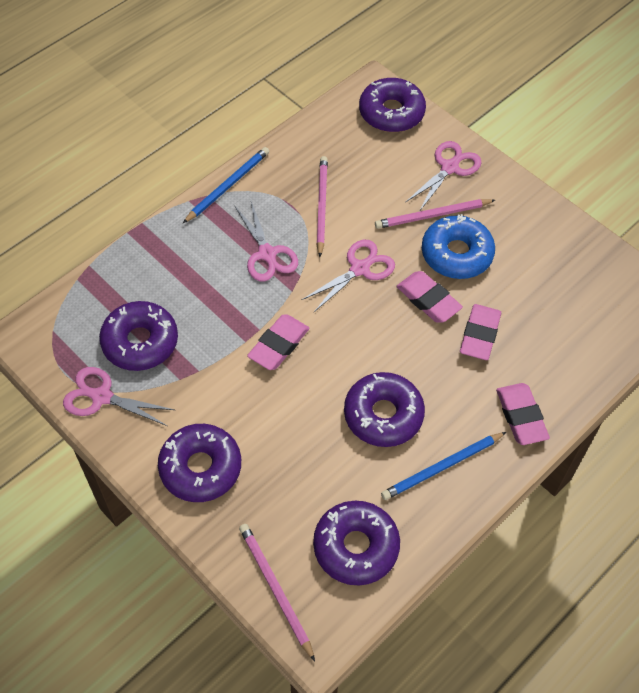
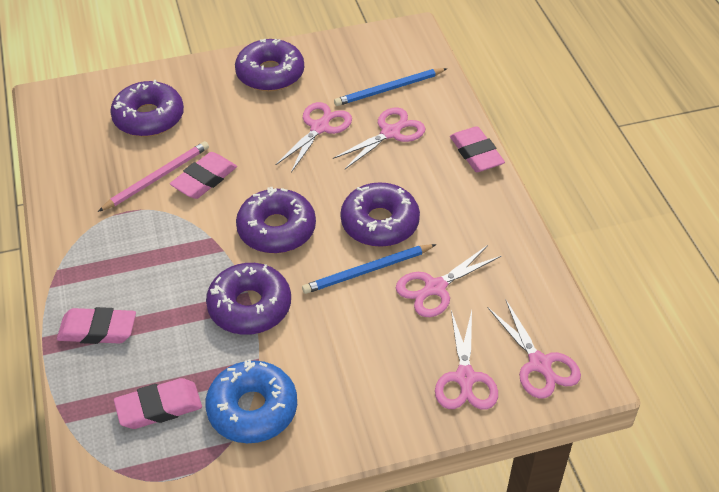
pink pencil: [239,524,315,661] [316,156,328,257] [375,199,495,229] = 3 -> [98,141,209,212] = 1
pink scissors: [63,367,175,426] [234,202,298,282] [302,240,395,312] [406,141,482,212] = 4 -> [275,102,352,172] [333,108,425,169] [396,245,501,317] [435,310,498,410] [488,299,581,399] = 5

